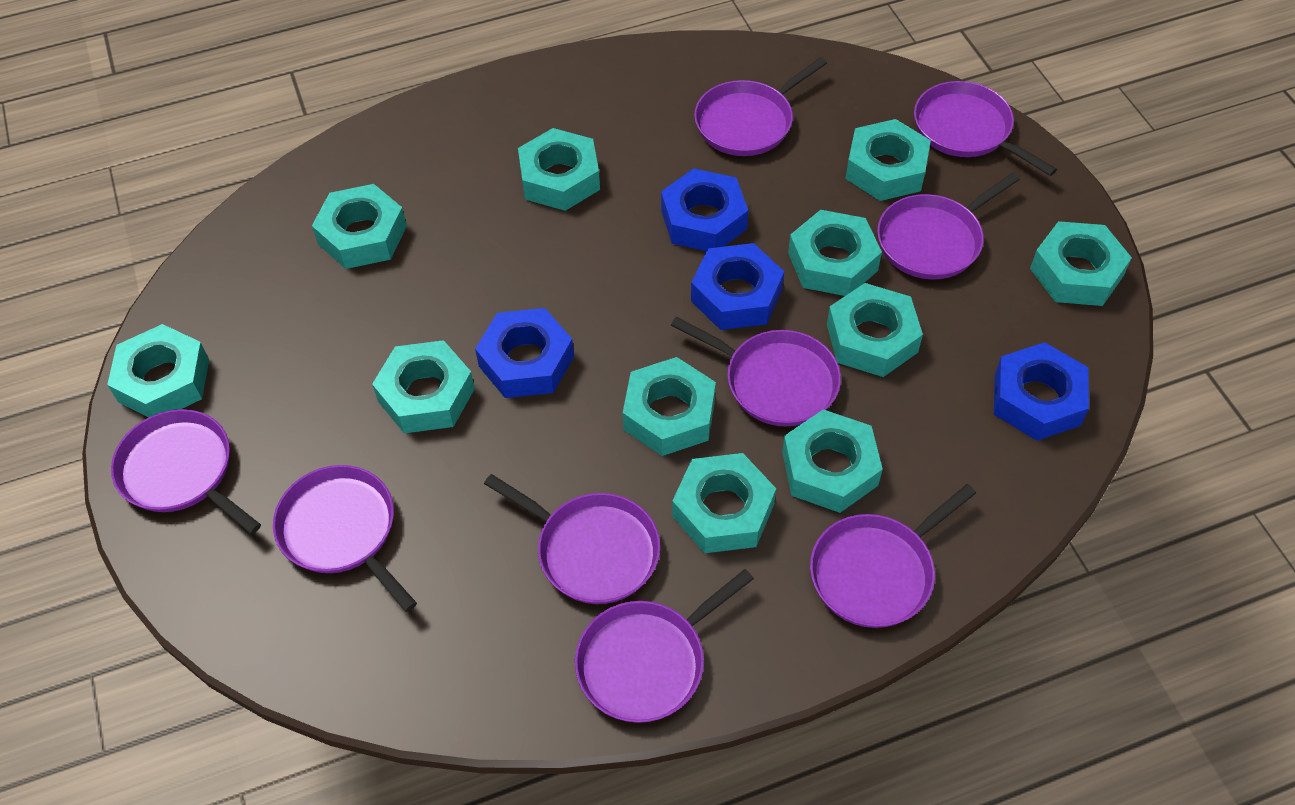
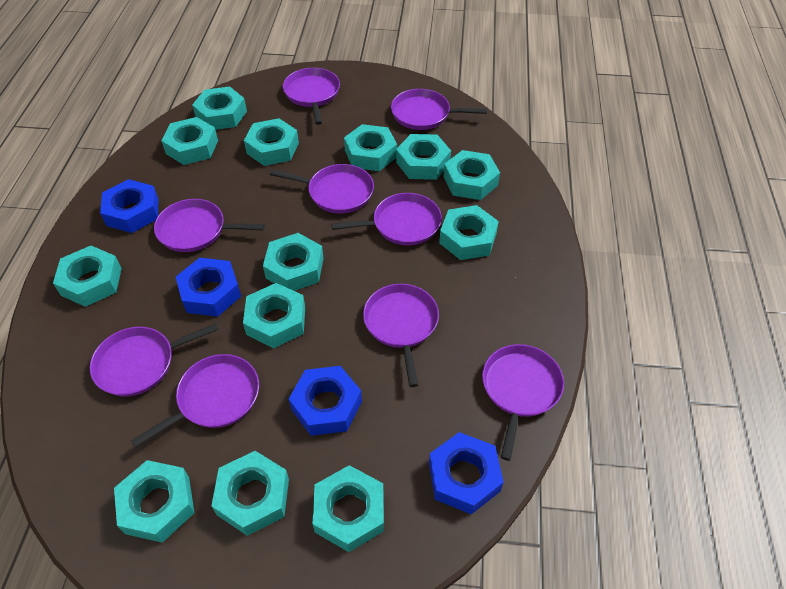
turquoise nut: [107,324,209,417] [312,184,407,269] [372,340,475,433] [518,128,600,211] [623,357,716,456] [672,453,776,553] [782,409,883,513] [788,210,882,296] [827,283,923,377] [845,119,931,201] [1030,221,1132,306] = 11 -> [53,246,122,307] [114,460,194,543] [161,117,218,165] [192,86,247,130] [211,451,289,536] [243,283,305,348] [244,118,299,166] [263,233,324,291] [312,465,384,552] [344,124,397,171] [396,134,451,180] [439,205,499,260] [443,150,500,200] = 13

